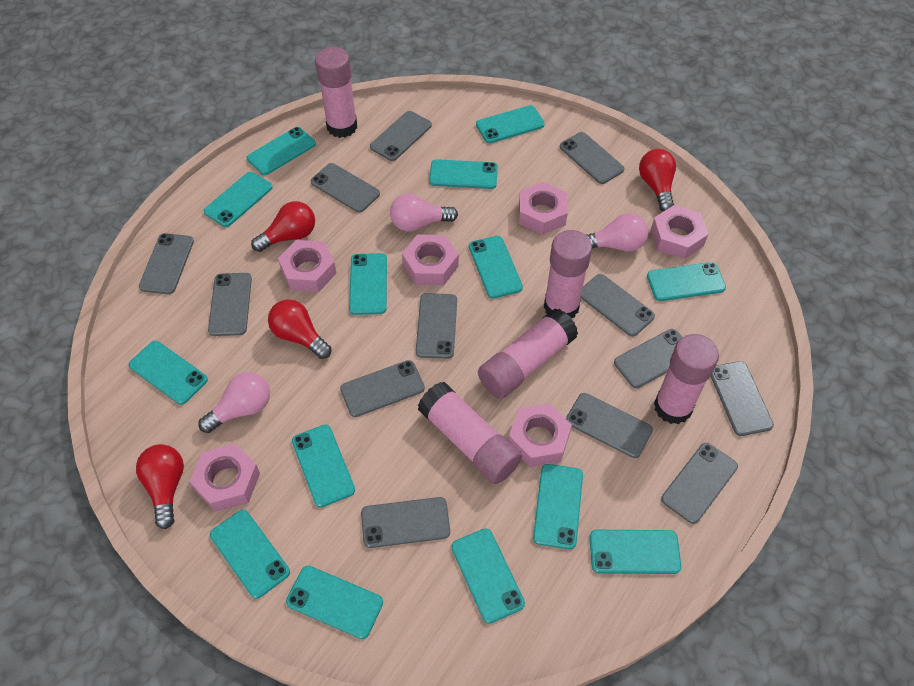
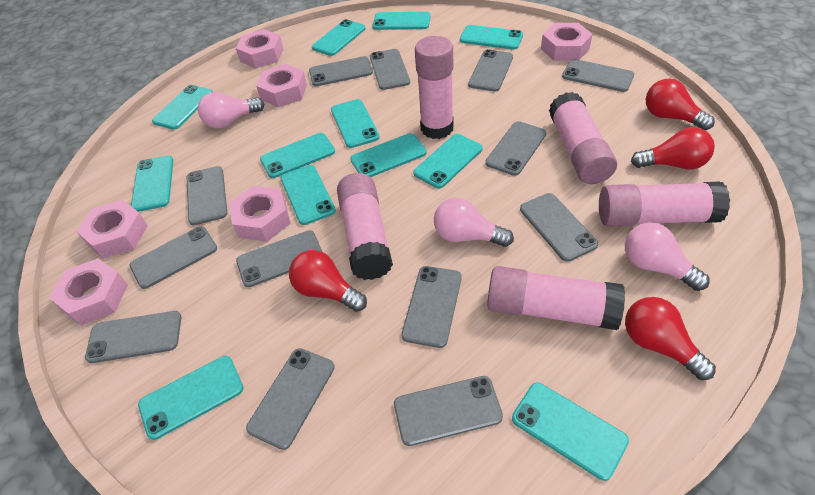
turquoise phone: [129,341,208,405] [204,172,273,227] [210,510,290,599] [247,127,316,175] [286,566,383,639] [292,425,355,508] [349,253,387,315] [429,159,498,189] [451,528,525,624] [469,236,523,299] [476,105,545,143] [533,464,583,549] [589,530,681,574] [647,262,726,301] = 14 -> [131,156,173,212] [138,356,243,440] [152,85,213,130] [260,133,335,178] [280,165,336,225] [312,19,366,56] [331,99,380,148] [350,133,427,177] [373,12,430,30] [413,134,483,188] [460,25,523,50] [512,383,629,481] = 12

